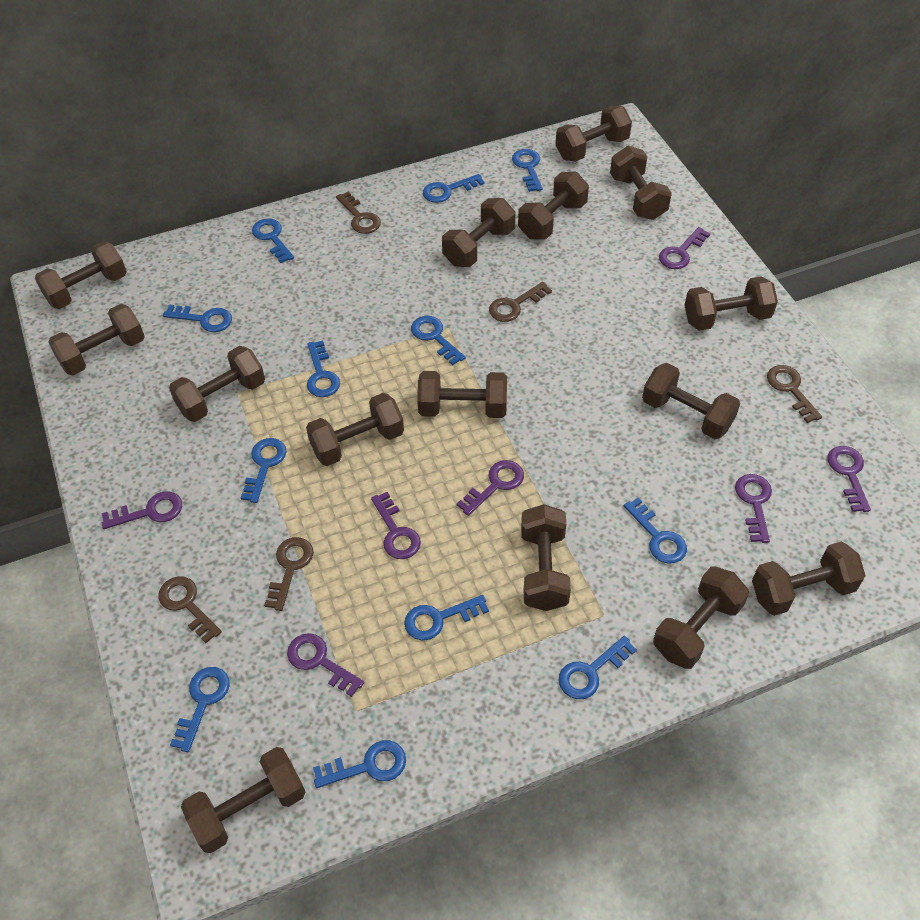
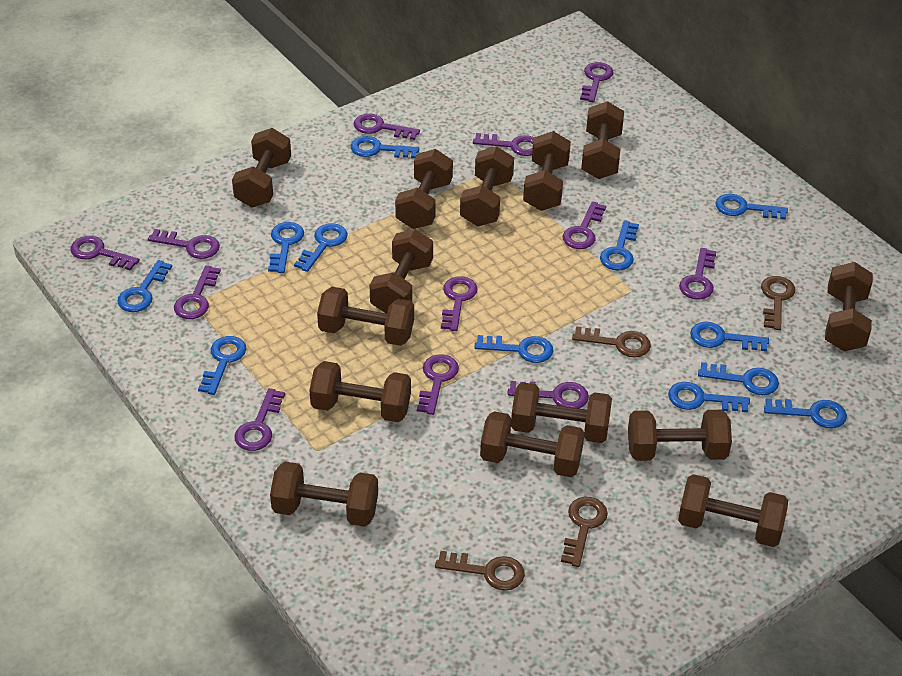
brown dumbbell: [35,241,127,309] [48,304,145,375] [169,346,265,422] [181,747,305,853] [306,393,404,466] [417,371,507,418] [442,198,515,267] [518,172,589,239] [521,504,571,611] [555,106,632,162] [610,146,672,220] [642,363,740,439] [653,567,749,669] [684,276,778,331] [752,541,866,616] = 15 -> [232,128,291,208] [270,462,378,527] [309,361,411,422] [317,287,414,346] [369,229,433,314] [395,149,453,229] [460,146,514,226] [480,411,585,477] [511,382,612,443] [523,131,571,211] [581,101,624,179] [628,410,732,461] [678,474,788,547] [825,262,873,351] = 14
brown key: [158,576,222,643] [264,537,314,611] [336,191,381,234] [489,282,552,322] [767,365,822,423] = 5 -> [435,551,525,591] [561,497,608,567] [572,326,651,358] [761,276,795,330] = 4
purple key: [101,491,182,529] [287,633,365,697] [371,492,421,559] [457,460,524,516] [659,227,711,269] [735,474,772,543] [828,446,871,512] = 7 -> [70,236,140,270] [148,229,220,259] [174,265,221,319] [234,388,285,451] [354,114,420,140] [417,355,459,415] [441,276,478,331] [473,133,534,156] [508,381,589,409] [562,201,606,249] [580,62,614,102] [679,248,717,300] = 12

